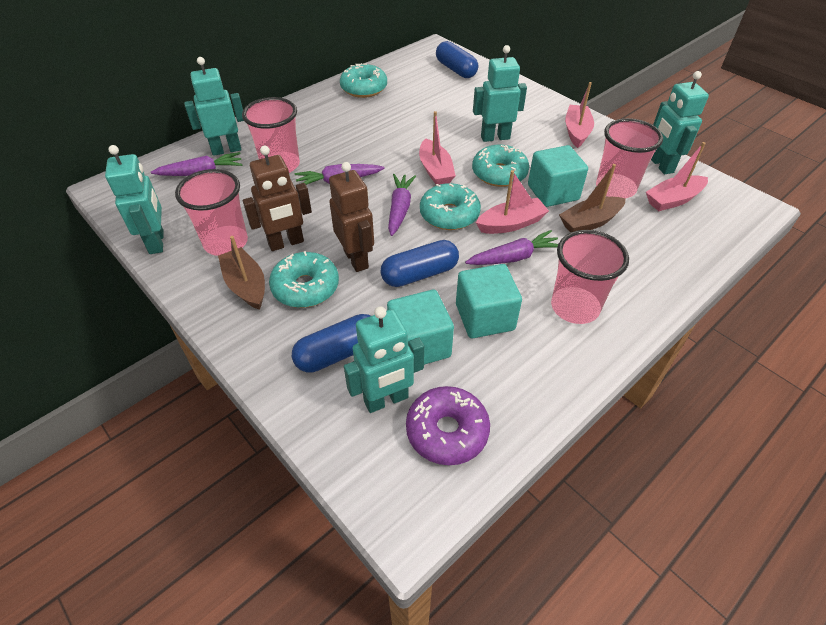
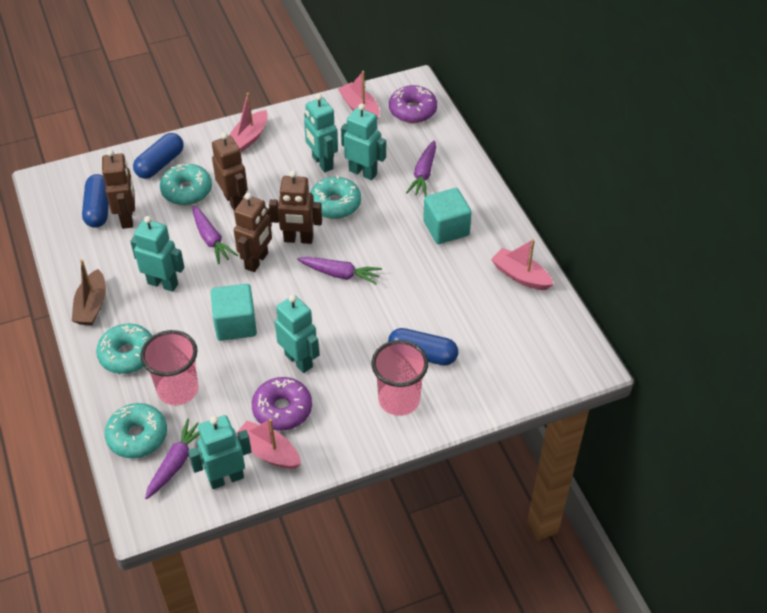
brown boat: [218,236,265,310] [559,164,626,232] = 2 -> [72,259,106,325] = 1
brown robot: [243,146,312,251] [329,162,374,272] = 2 -> [102,149,135,229] [212,132,248,210] [234,193,272,272] [269,171,322,244] = 4
pink cup: [175,169,248,256] [242,97,300,173] [551,230,629,324] [596,118,663,198] = 4 -> [141,330,199,405] [372,340,428,416] = 2
purple donut: [406,386,490,465] = 1 -> [252,377,312,431] [389,85,437,123] = 2
turquoise cube: [387,290,454,365] [456,264,522,338] [528,145,588,207] = 3 -> [211,284,257,341] [423,188,472,244] = 2

